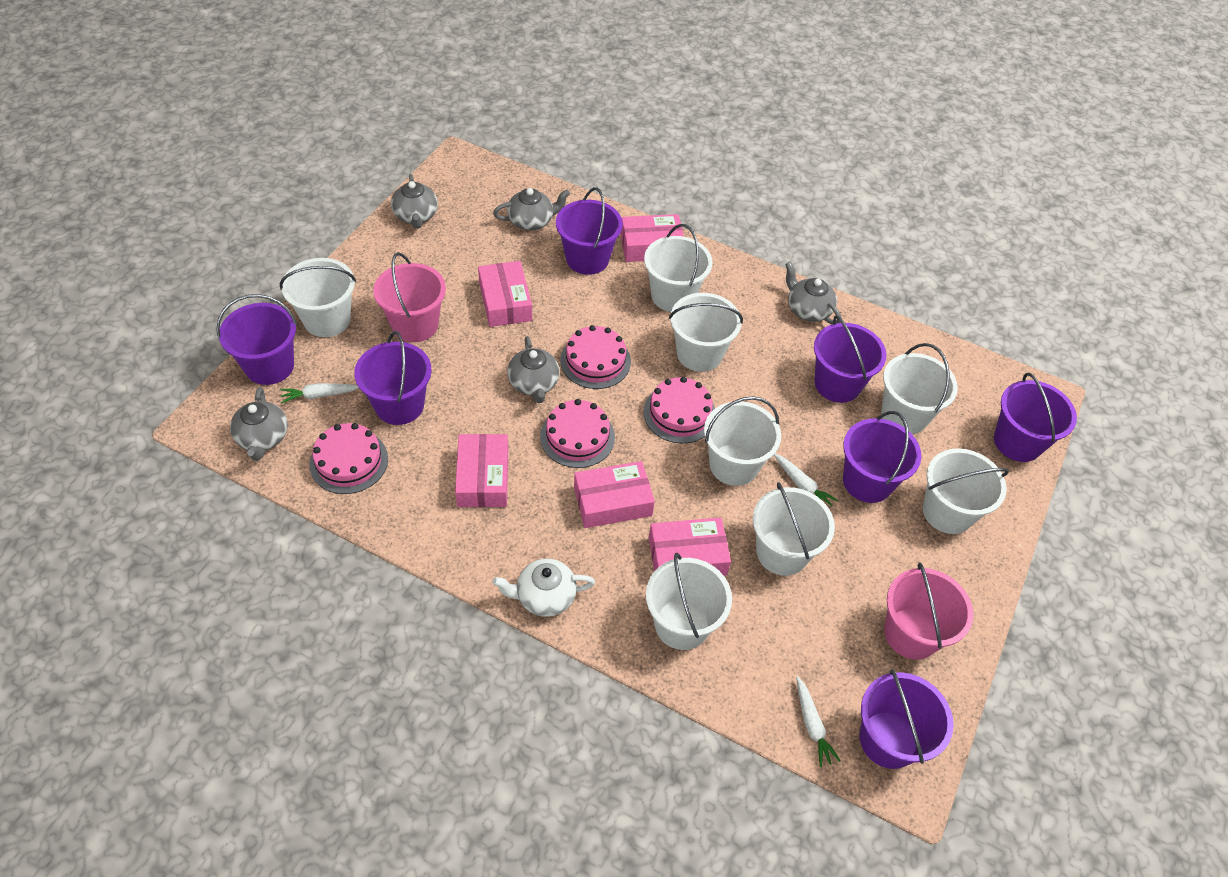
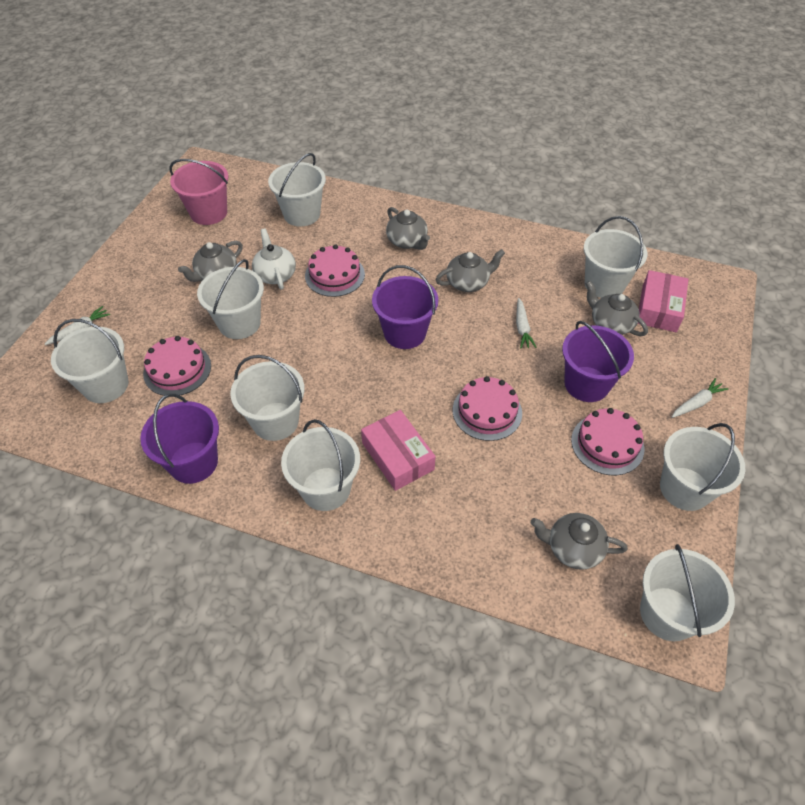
pink box: [455,434,508,507] [478,261,532,327] [574,461,655,528] [620,214,684,262] [649,517,731,576] = 5 -> [361,410,436,491] [638,270,689,332] = 2
pink bucket: [373,252,446,342] [884,562,973,660] = 2 -> [170,159,228,225] = 1
purple bucket: [216,294,297,385] [354,331,432,425] [556,187,623,275] [814,315,886,403] [843,411,921,503] [860,669,954,769] [994,373,1077,462] = 7 -> [140,394,219,484] [372,265,438,349] [562,321,634,402] = 3

